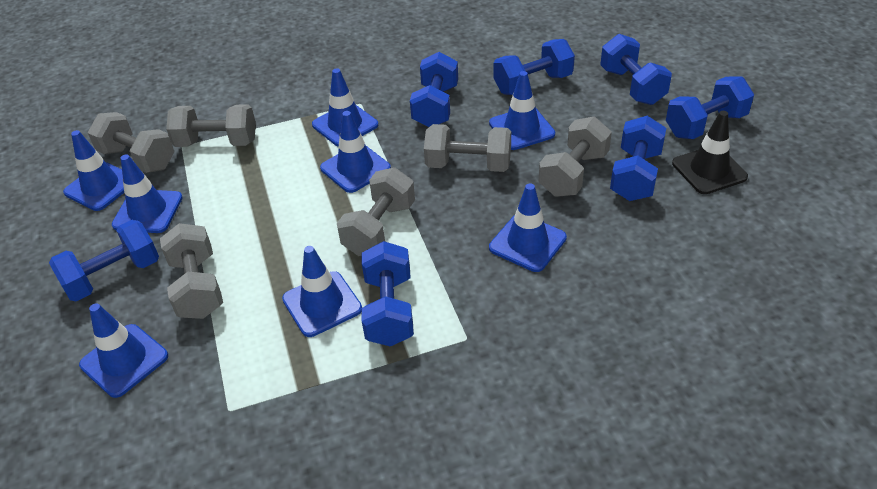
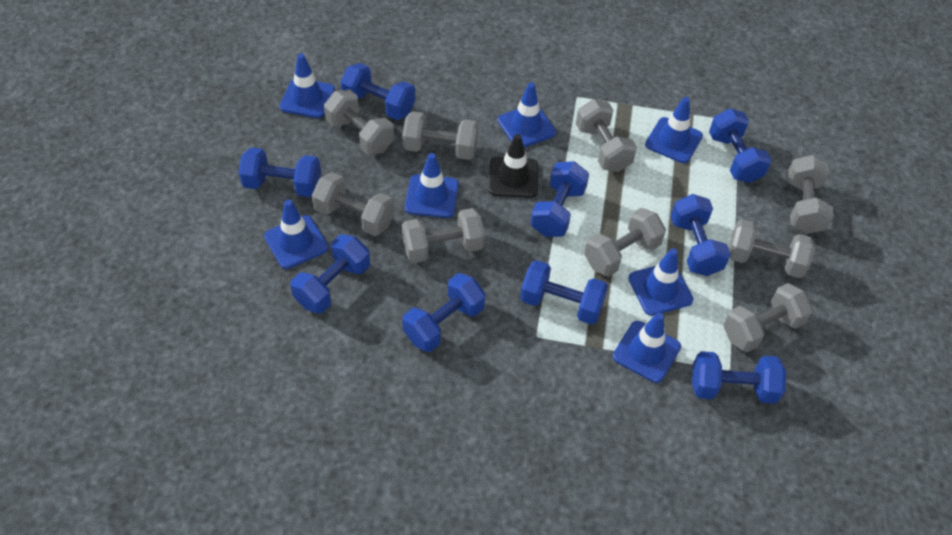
blue dumbbell: [49,219,159,302] [362,241,414,346] [410,52,458,127] [494,39,575,95] [600,34,672,105] [610,116,666,201] [666,77,754,139] = 7 -> [238,147,321,197] [290,234,370,313] [340,63,415,120] [402,273,486,352] [520,260,608,325] [530,161,589,237] [671,194,731,276] [692,351,786,404] [709,108,772,183] = 9
blue traffic cone: [63,130,124,211] [79,303,168,398] [112,154,183,233] [282,246,362,337] [312,68,378,147] [320,111,391,193] [489,71,555,150] [489,183,567,272] = 8 -> [264,199,328,269] [279,53,335,118] [405,153,459,218] [498,82,556,148] [613,313,681,383] [628,248,693,316] [645,97,703,163] = 7
grey dumbbell: [88,112,174,173] [160,223,223,319] [166,104,256,147] [337,167,415,256] [424,124,511,172] [539,117,612,197] = 6 -> [312,172,395,236] [324,90,394,155] [402,111,479,160] [402,208,485,263] [576,99,637,172] [584,208,666,277] [723,283,813,352] [729,219,815,278] [787,155,834,234] = 9

